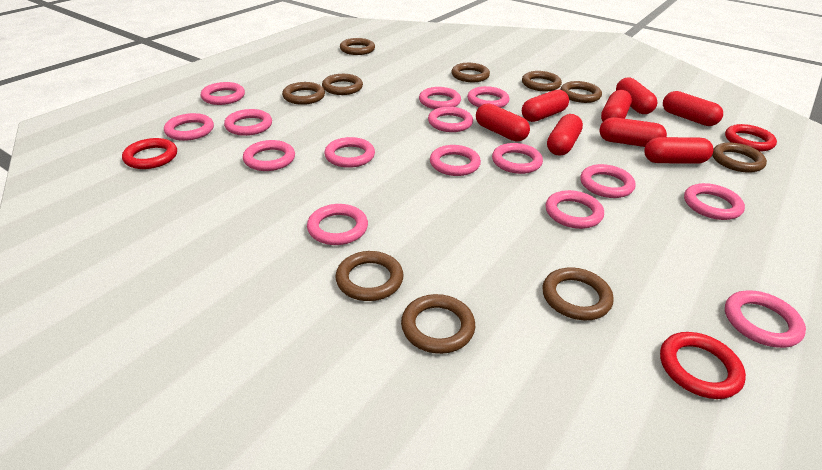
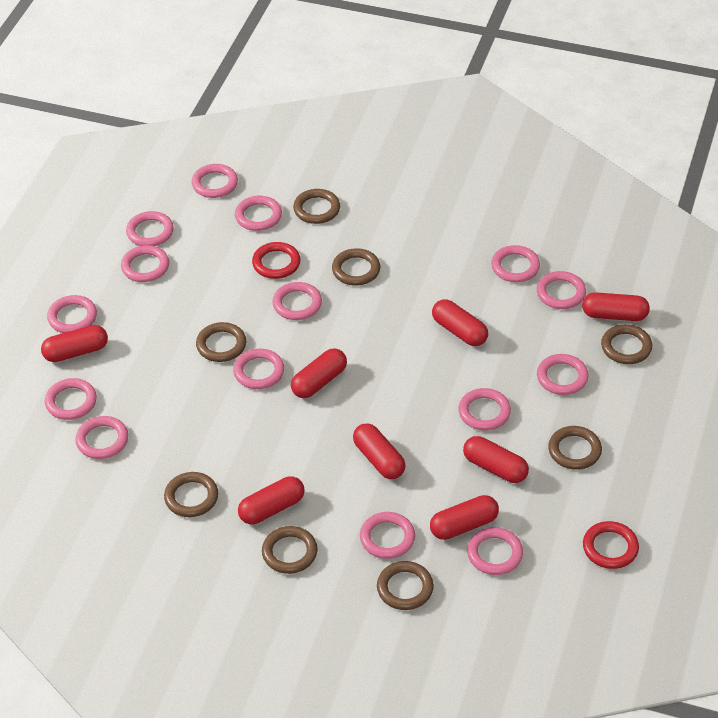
brown ring: [282,82,325,105] [322,74,363,95] [335,251,403,301] [340,38,375,55] [401,294,475,354] [451,63,490,82] [522,71,562,91] [542,267,614,320] [560,81,602,103] [712,143,767,173] = 10 -> [164,472,218,517] [196,322,246,362] [262,526,318,574] [293,189,340,224] [332,248,380,286] [377,561,434,610] [548,426,602,470] [601,324,652,364] = 8
red ring: [122,138,177,169] [660,332,746,399] [725,124,777,151] = 3 -> [252,242,301,279] [583,521,639,569] = 2

